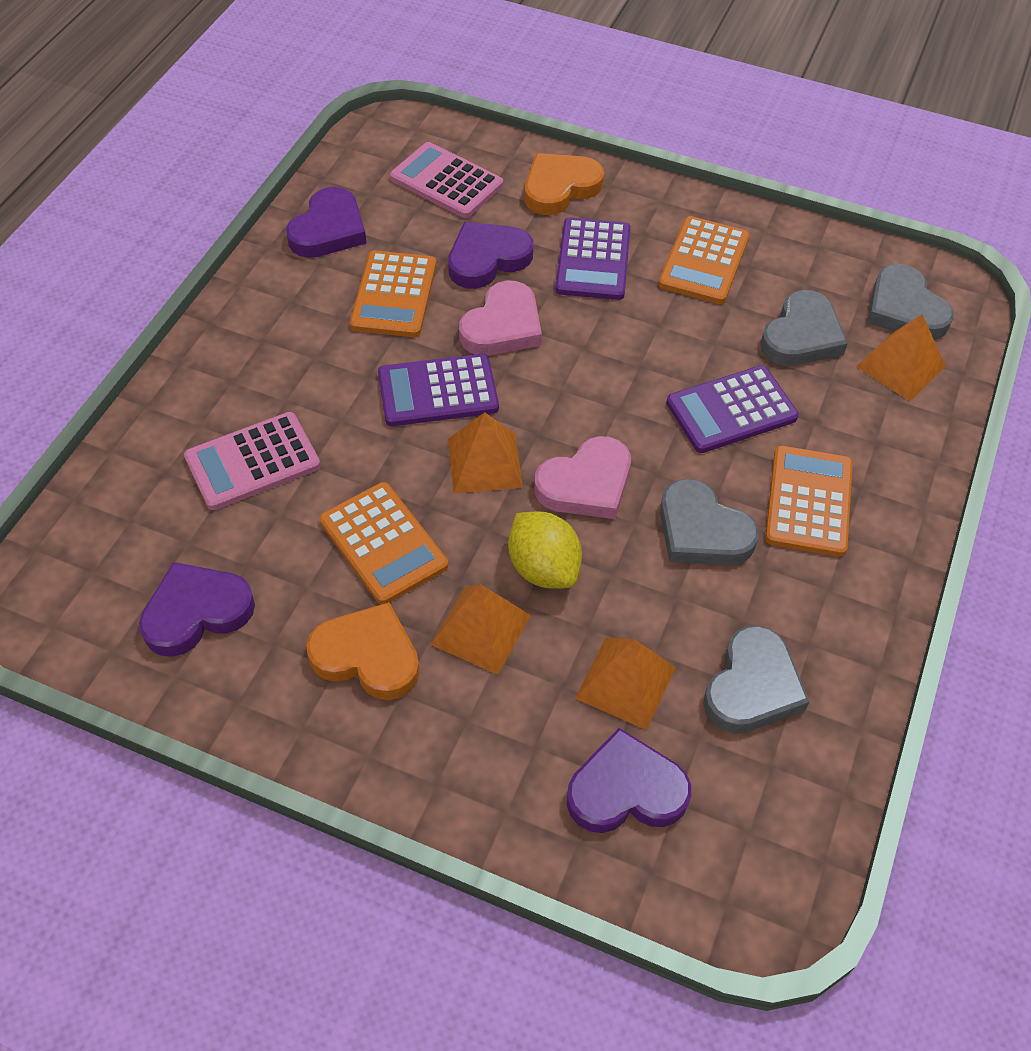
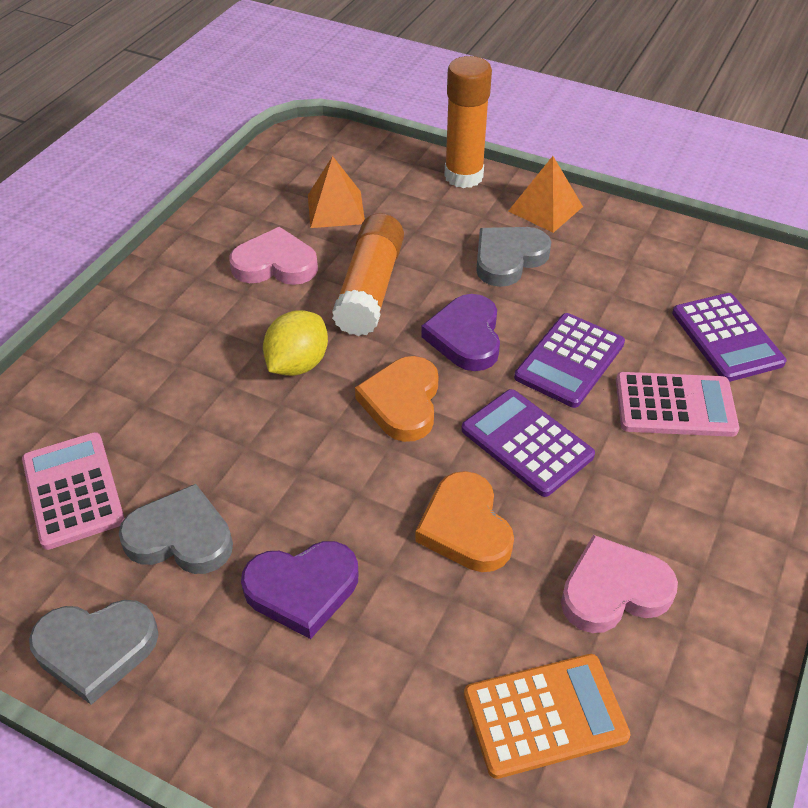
grey heart: [660,479,759,565] [703,626,809,734] [760,290,848,366] [868,264,954,340] = 4 -> [29,600,159,705] [119,484,233,574] [476,227,551,287] = 3
orange calculator: [319,482,448,604] [350,251,436,337] [658,216,750,304] [765,446,853,557] = 4 -> [464,654,631,779] = 1
orange glue stick: none = 0 -> [332,213,404,336] [444,56,492,188] = 2
orange pyramid: [430,584,531,675] [448,412,523,493] [575,638,676,730] [856,314,946,401] = 4 -> [308,156,365,228] [509,156,583,233] = 2
purple heart: [139,562,255,657] [286,187,366,258] [448,222,533,289] [566,728,691,833] = 4 -> [241,541,358,639] [421,294,500,371] = 2

